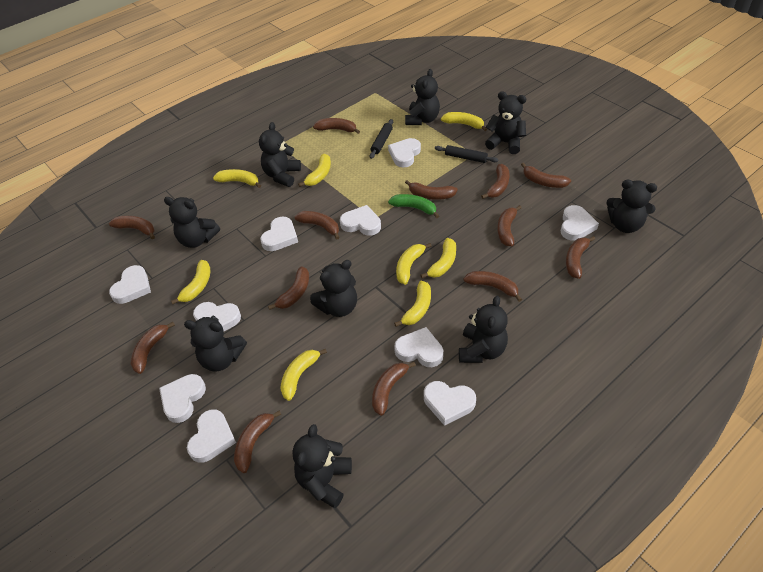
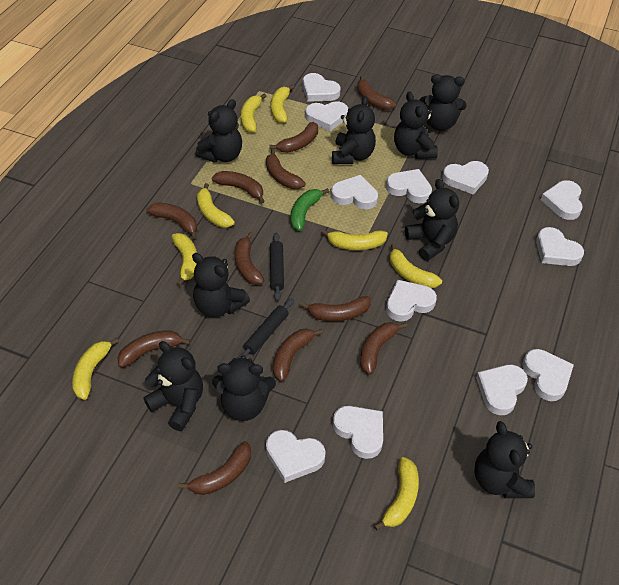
brown banana: [109,216,155,239] [131,322,175,374] [234,411,281,473] [268,266,309,310] [295,211,340,239] [313,118,360,134] [372,362,416,416] [405,180,458,200] [463,271,522,302] [481,164,510,199] [497,205,521,246] [521,163,571,188] [566,236,595,279] = 13 -> [117,330,190,368] [146,203,197,239] [178,441,251,495] [212,171,265,204] [235,232,264,285] [266,149,305,189] [269,122,318,153] [273,329,323,382] [300,296,371,321] [357,76,396,110] [360,322,407,375] = 11
white heart: [109,265,151,304] [159,374,206,423] [187,409,236,463] [193,302,241,331] [260,216,298,251] [340,205,381,236] [388,138,421,167] [394,327,443,367] [424,381,476,426] [561,205,599,241] = 10 -> [266,430,326,483] [303,73,341,102] [305,101,348,131] [331,175,378,209] [333,406,383,459] [386,169,432,203] [386,280,437,322] [442,161,489,194] [476,365,528,415] [522,349,574,401] [536,227,584,266] [541,180,583,220] = 12

